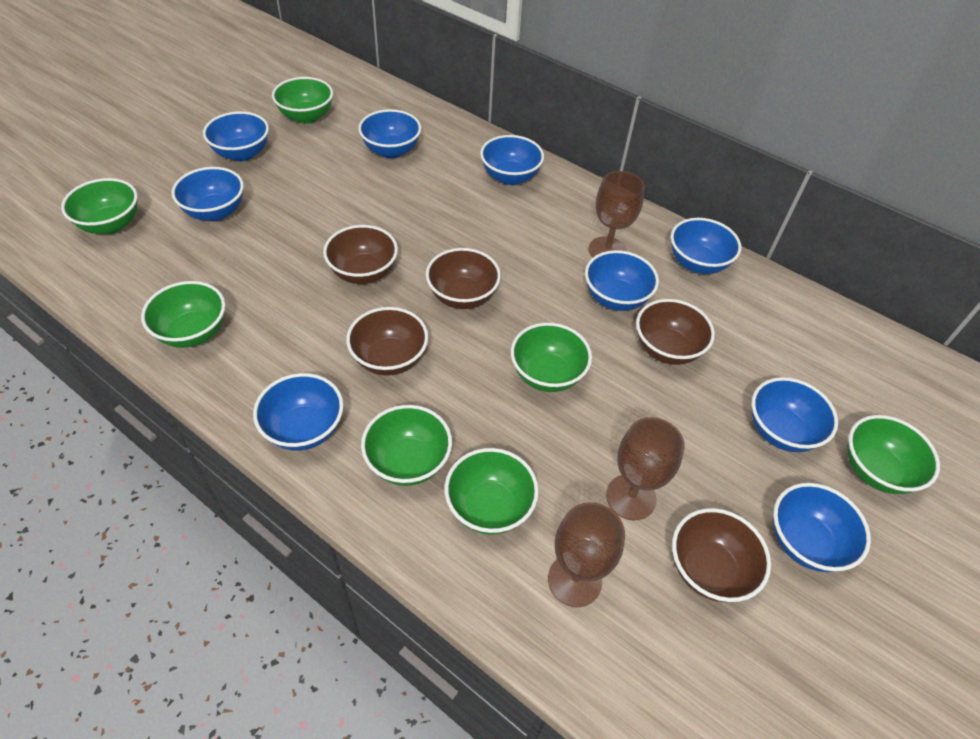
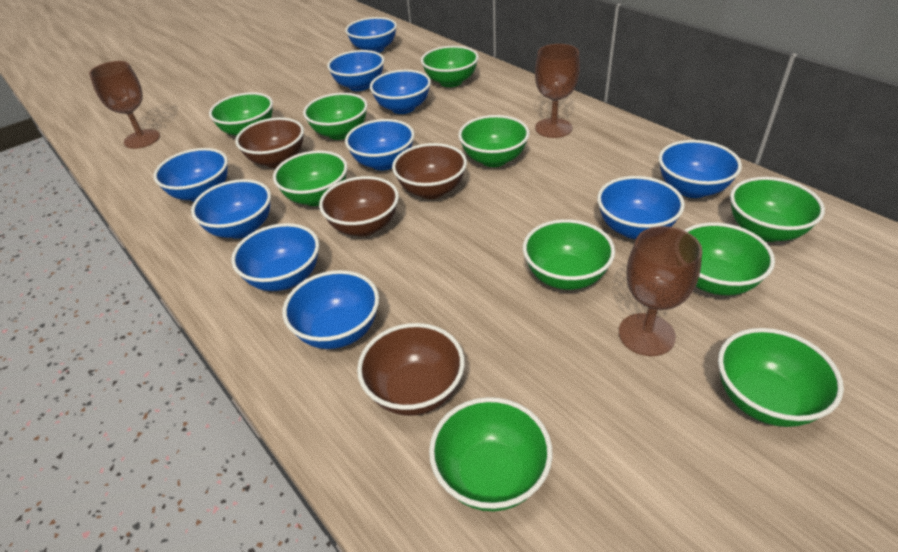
blue bowl: [171,167,244,221] [203,111,269,161] [253,373,344,451] [358,109,421,158] [480,135,544,185] [585,250,659,311] [671,218,741,274] [752,377,838,452] [773,483,871,572] = 9 -> [153,148,228,202] [191,179,271,239] [231,223,319,291] [283,270,379,349] [327,50,384,91] [345,17,397,53] [345,119,415,171] [370,70,431,114] [597,176,685,239] [659,140,742,198] = 10
brown bowl: [323,225,398,284] [346,307,428,376] [426,248,501,309] [636,299,715,365] [672,508,771,602] = 5 -> [235,118,304,168] [319,176,399,236] [357,323,465,416] [392,143,467,199] = 4
green bowl: [61,178,138,234] [141,281,225,348] [272,77,333,124] [361,405,452,486] [444,448,539,535] [511,323,592,392] [847,415,940,494] = 7 -> [209,92,273,136] [273,150,348,206] [303,93,368,140] [421,46,479,87] [429,397,553,512] [458,115,530,167] [523,219,615,290] [684,222,775,295] [718,328,844,427] [730,177,825,242] = 10

